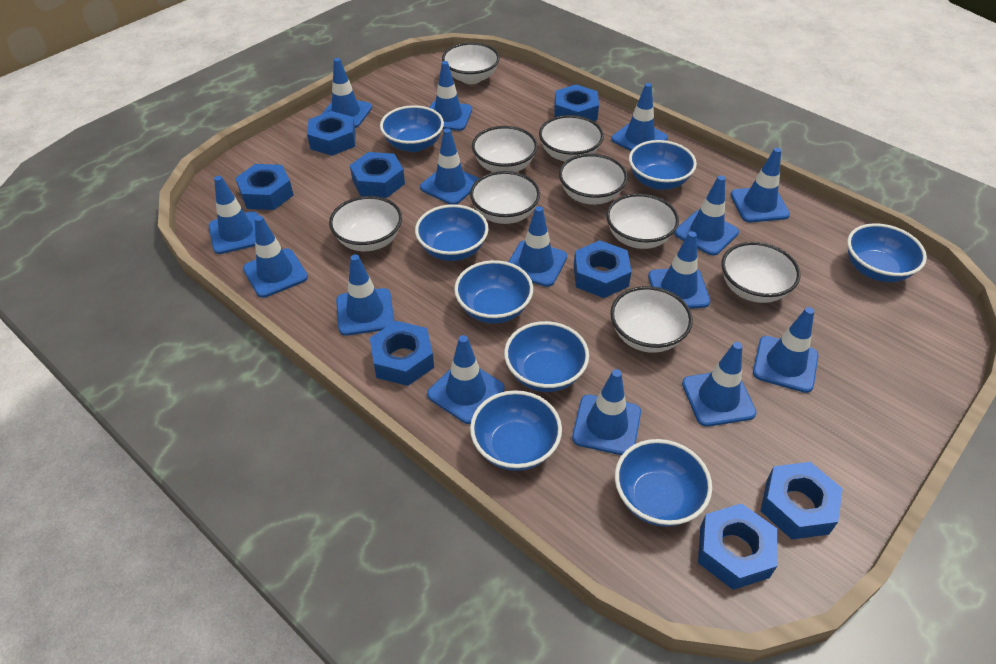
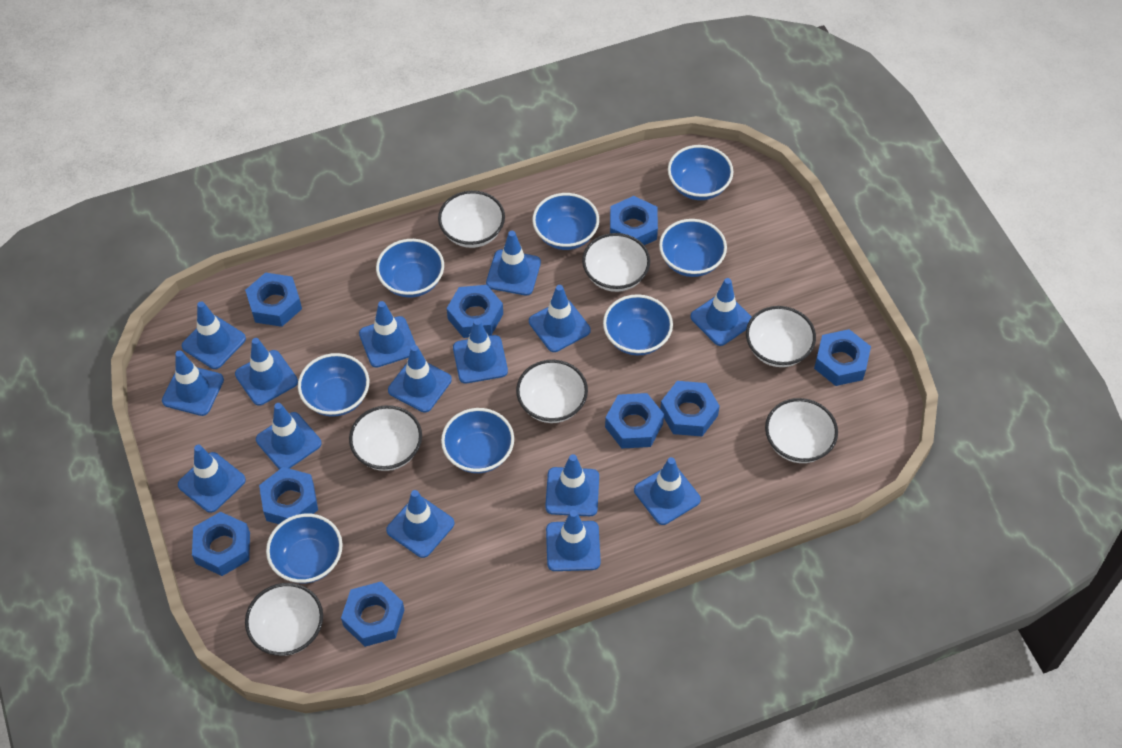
blue nut: [235,164,293,210] [307,111,356,156] [350,152,405,198] [370,321,434,386] [554,84,599,121] [574,240,632,298] [698,503,777,590] [761,462,843,539] = 8 -> [192,512,250,576] [245,272,302,327] [259,467,318,524] [341,582,404,647] [447,285,503,338] [605,393,664,448] [610,196,658,245] [660,381,720,436] [814,329,871,386] = 9
white bowl: [329,196,402,251] [442,42,500,84] [470,171,540,224] [472,126,538,172] [539,115,604,162] [559,154,628,205] [606,193,679,249] [610,286,693,353] [721,242,800,303] = 9 -> [245,583,323,656] [349,405,422,471] [438,191,505,248] [516,360,588,423] [582,233,650,292] [746,306,816,367] [765,398,838,463] = 7

